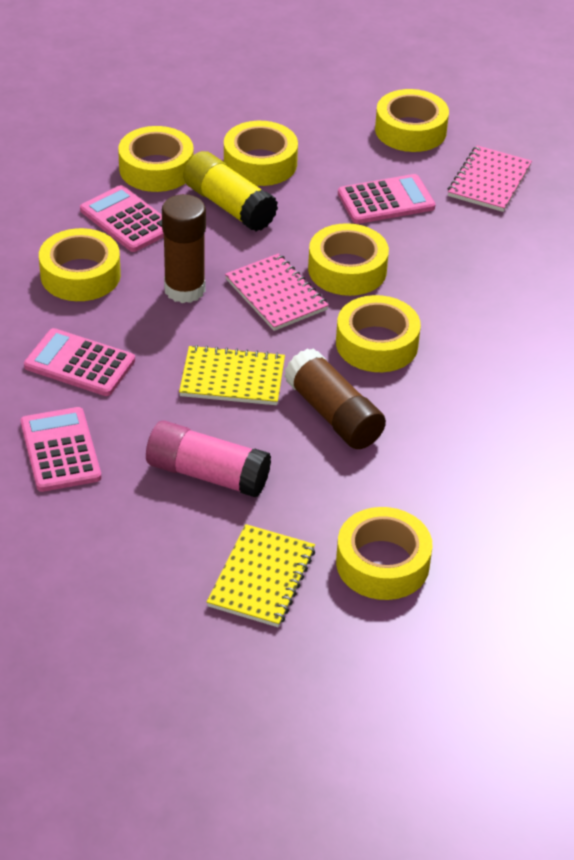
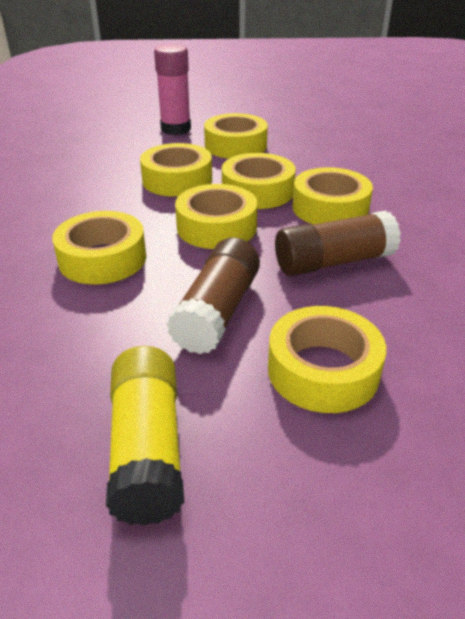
pink calculator: [21,407,101,492] [24,328,135,396] [80,185,164,252] [338,174,435,224] = 4 -> none = 0
pink notebook: [225,253,329,331] [448,145,532,212] = 2 -> none = 0
yellow notebook: [179,345,285,405] [207,524,315,627] = 2 -> none = 0

